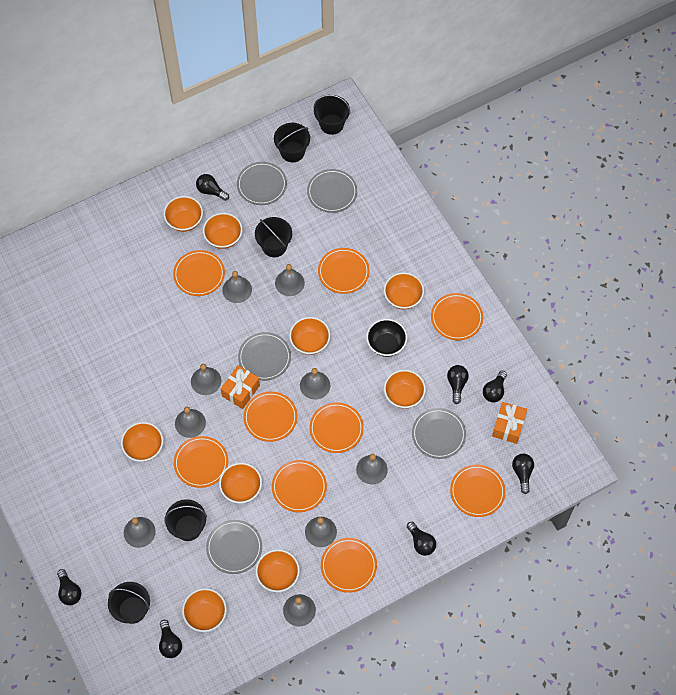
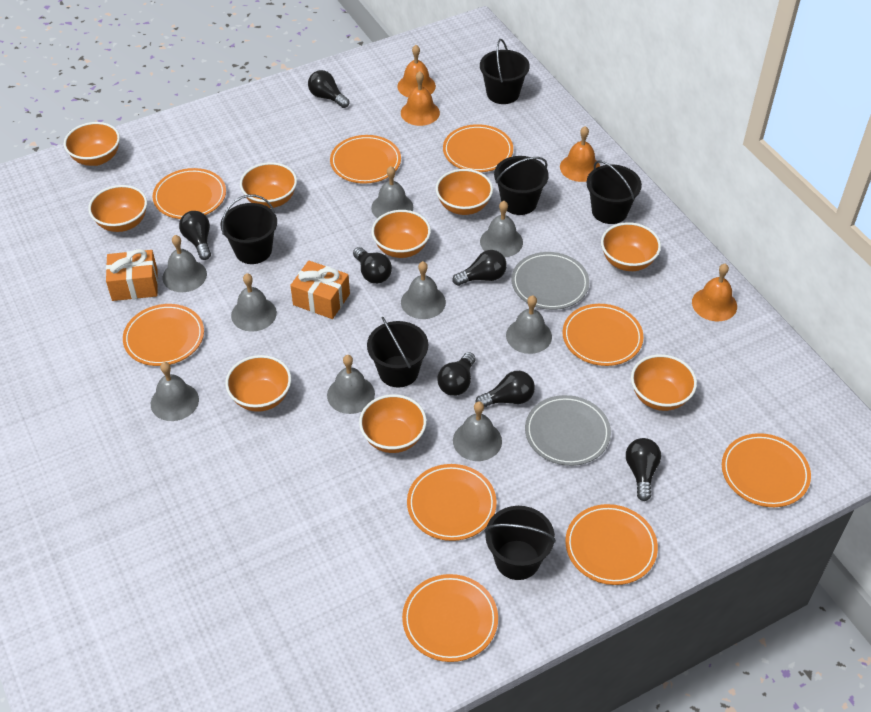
black bowl: [366,319,407,357] = 1 -> none = 0
black bucket: [108,582,150,624] [164,499,207,541] [255,217,292,257] [274,123,310,162] [313,95,350,135] = 5 -> [221,194,277,264] [367,317,428,388] [480,39,530,104] [485,506,556,580] [494,156,549,215] [586,160,642,224] = 6
grey plate: [206,520,262,574] [237,162,287,205] [238,332,291,381] [307,169,357,213] [412,408,466,459] = 5 -> [511,252,589,310] [525,395,611,466] = 2
orange bell: none = 0 -> [397,45,436,97] [401,71,440,126] [560,126,600,182] [692,264,737,321] = 4

